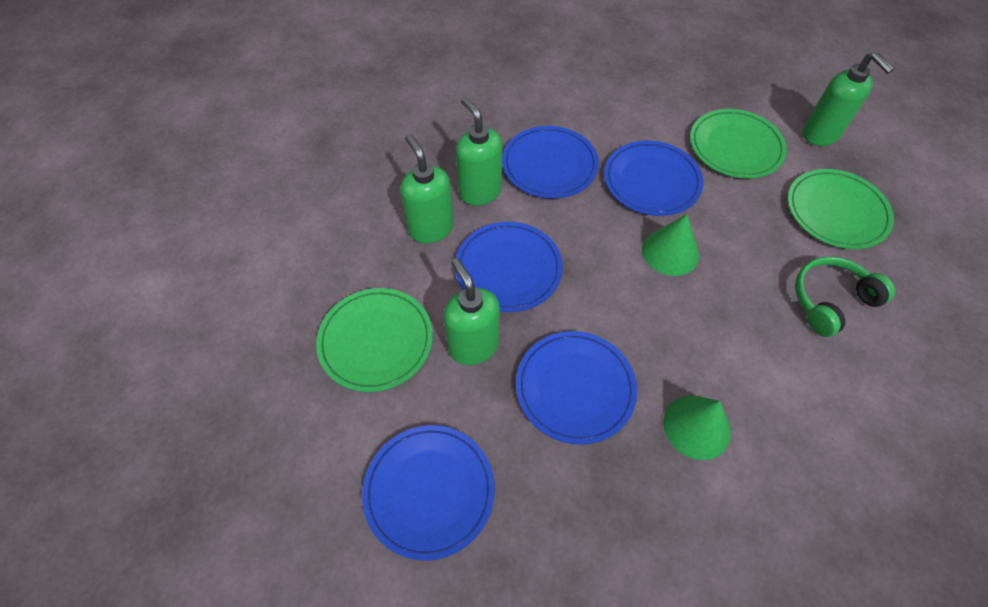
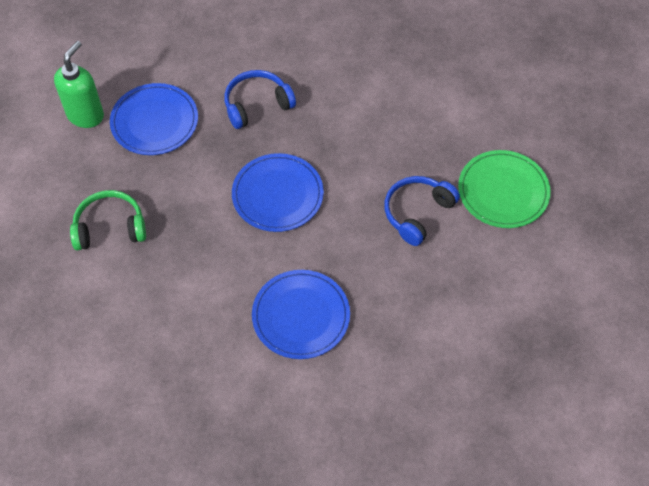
blue headphones: none = 0 -> [224,70,296,129] [384,176,460,246] = 2
blue plate: [362,425,495,561] [455,222,563,312] [502,126,599,198] [516,331,637,445] [604,141,703,216] = 5 -> [110,83,198,155] [232,153,324,232] [252,270,350,359] = 3
green cone: [642,214,699,276] [663,395,731,460] = 2 -> none = 0
green plate: [316,288,433,392] [690,109,787,179] [787,169,894,249] = 3 -> [458,150,551,228] = 1
green soap dispenser: [401,134,454,243] [444,258,500,365] [456,97,503,206] [803,52,894,146] = 4 -> [54,41,104,128] = 1

